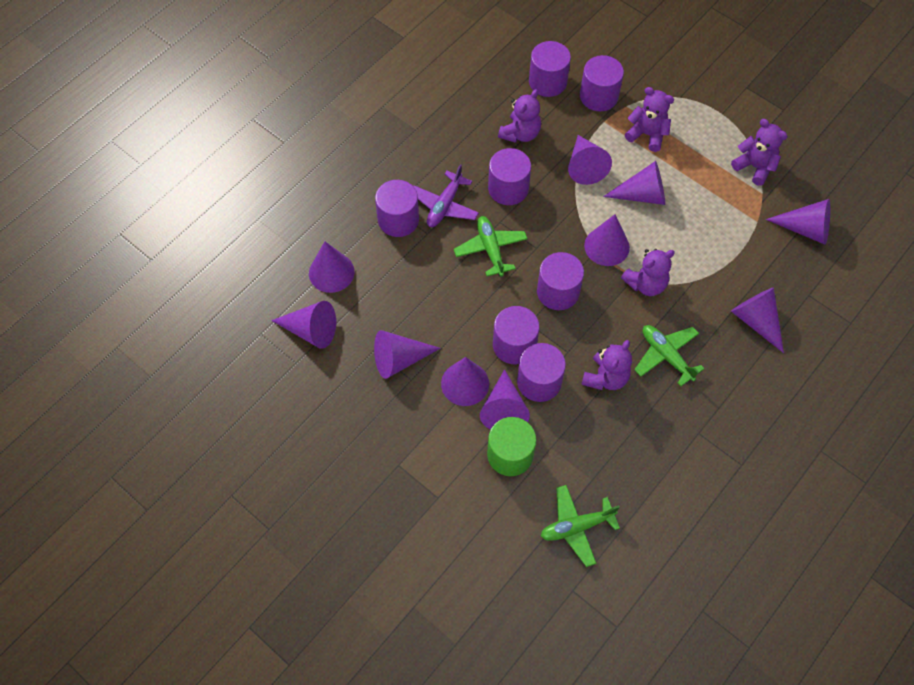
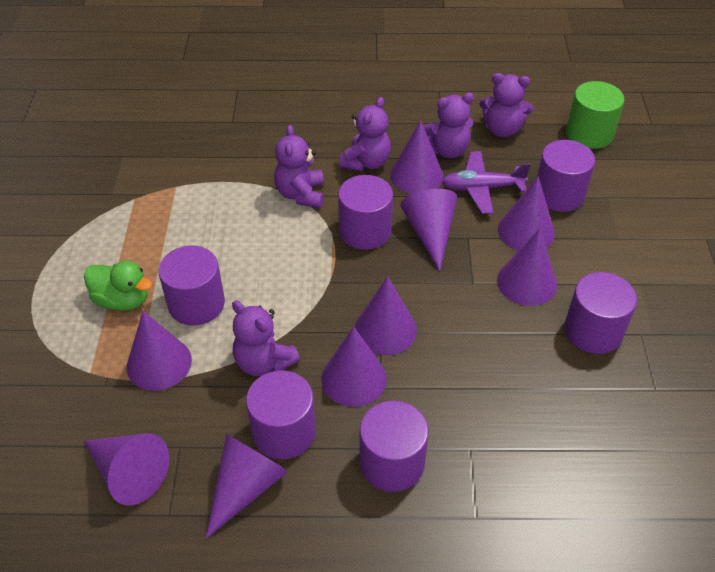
green duck: none = 0 -> [84,261,152,311] = 1
green plane: [454,216,528,276] [541,485,620,567] [634,325,705,386] = 3 -> none = 0
purple cone: [271,301,336,349] [309,241,355,293] [374,330,441,379] [441,357,489,406] [480,369,530,430] [568,135,612,185] [584,214,630,266] [603,161,665,205] [731,287,784,353] [766,199,830,245] = 10 -> [84,433,169,505] [127,311,192,391] [205,434,289,539] [321,327,387,407] [355,276,417,355] [390,120,443,194] [400,189,457,271] [497,228,557,306] [498,176,555,251] = 9
purple cylinder: [375,180,419,237] [488,148,531,205] [493,306,539,364] [517,343,566,402] [529,41,571,97] [537,252,584,310] [580,55,624,111] = 7 -> [158,246,225,325] [246,370,316,459] [338,175,393,250] [360,400,429,492] [537,140,595,212] [565,272,637,354] = 6

